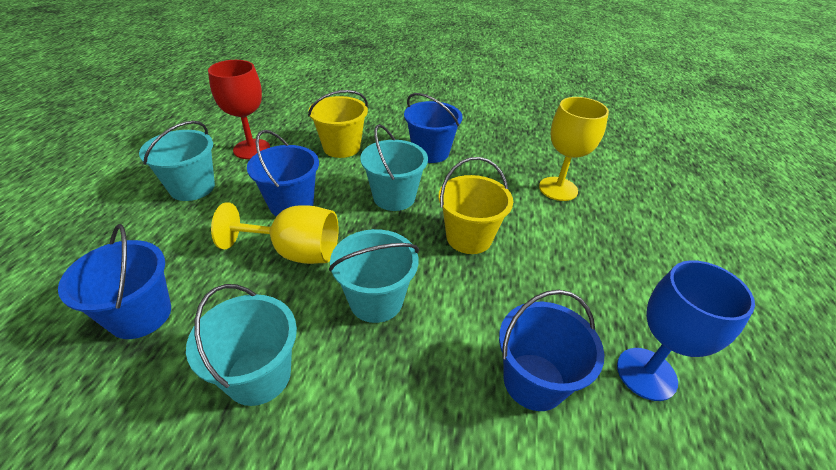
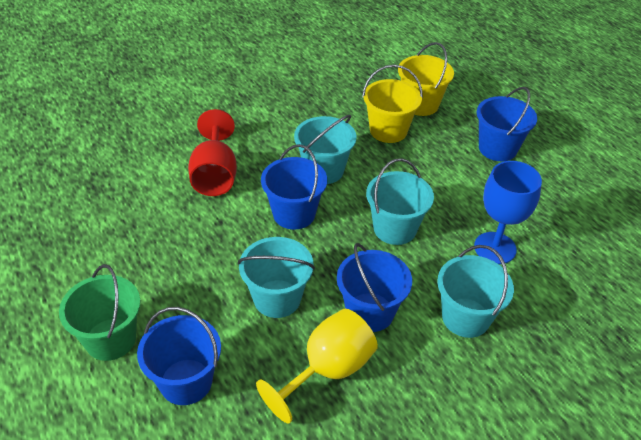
green bucket: none = 0 -> [59,264,140,361] = 1
yellow goblet: [211,202,338,264] [539,97,609,201] = 2 -> [256,309,378,424] = 1

